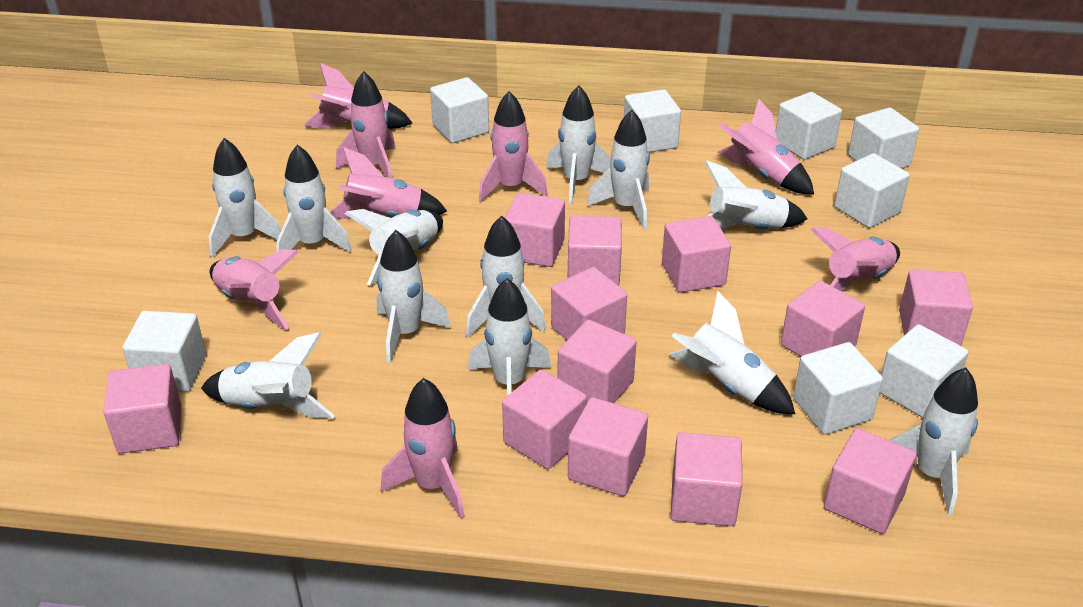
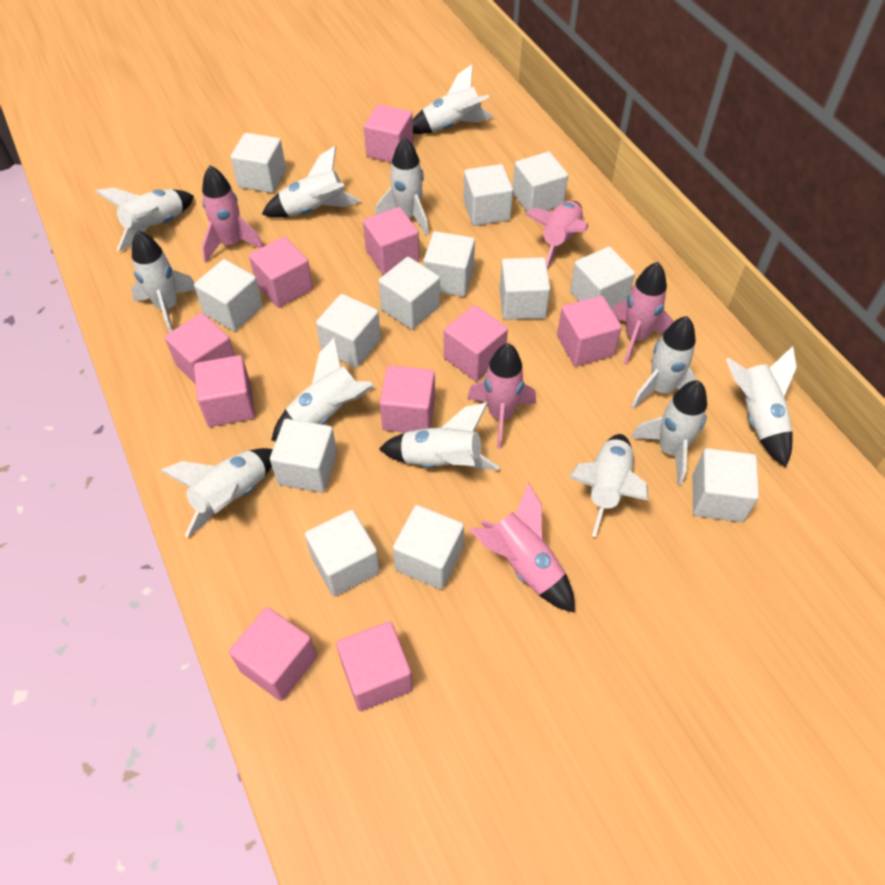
pink cube: [103,364,181,454] [502,370,587,469] [505,193,565,267] [551,267,627,340] [557,320,636,403] [568,216,622,286] [568,397,648,496] [662,216,731,293] [671,432,742,526] [781,281,865,357] [824,428,917,534] [899,269,973,346] = 12 -> [165,313,235,384] [194,355,255,427] [229,607,317,701] [249,236,313,308] [336,621,413,711] [363,207,420,275] [364,104,413,163] [380,365,435,432] [444,305,508,381] [557,296,622,366] = 10
pink rocket: [210,249,299,329] [304,63,412,129] [330,147,447,220] [336,71,396,178] [381,378,465,519] [479,91,548,202] [718,99,814,195] [810,227,900,292] = 8 -> [202,165,264,263] [467,343,536,449] [469,483,575,613] [525,201,588,269] [612,262,674,365] = 5
white cube: [122,311,206,392] [430,77,489,143] [624,89,681,152] [776,92,842,160] [793,342,883,435] [834,153,910,228] [848,108,919,168] [880,324,969,418] = 8 -> [194,259,263,332] [231,133,286,193] [270,419,337,493] [305,510,380,596] [316,294,381,368] [379,257,440,330] [393,505,464,589] [424,231,475,297] [463,164,513,226] [500,257,550,320] [513,152,568,212] [570,247,635,309] [693,448,759,522] = 13

